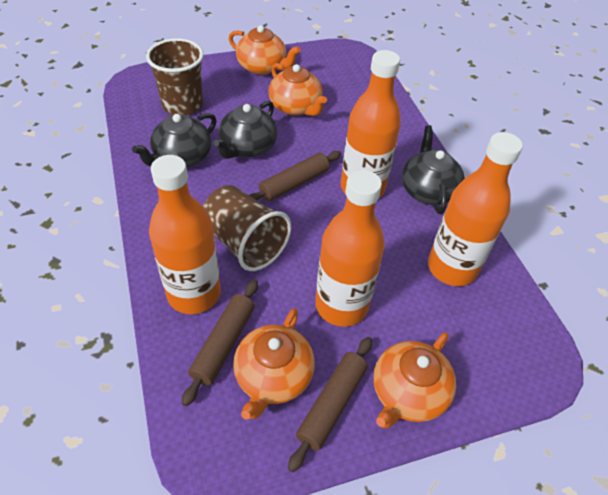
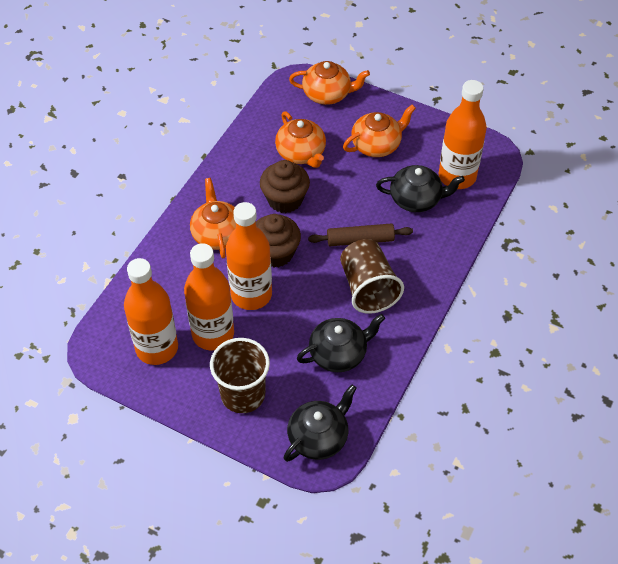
brown cupcake: none = 0 -> [256,214,301,268] [260,160,310,213] = 2
brown rolling pin: [182,280,258,406] [249,151,341,201] [288,337,372,472] = 3 -> [308,223,413,246] = 1

